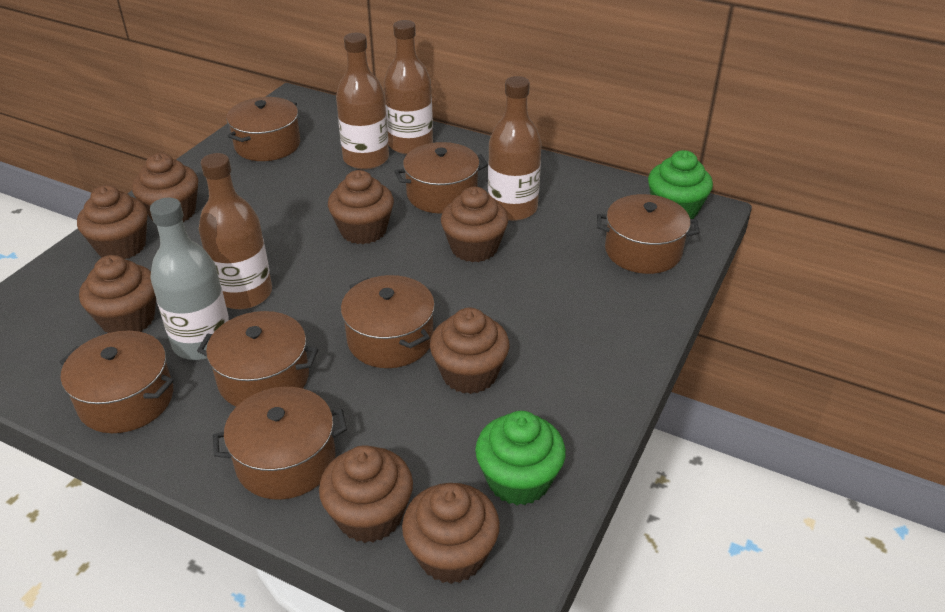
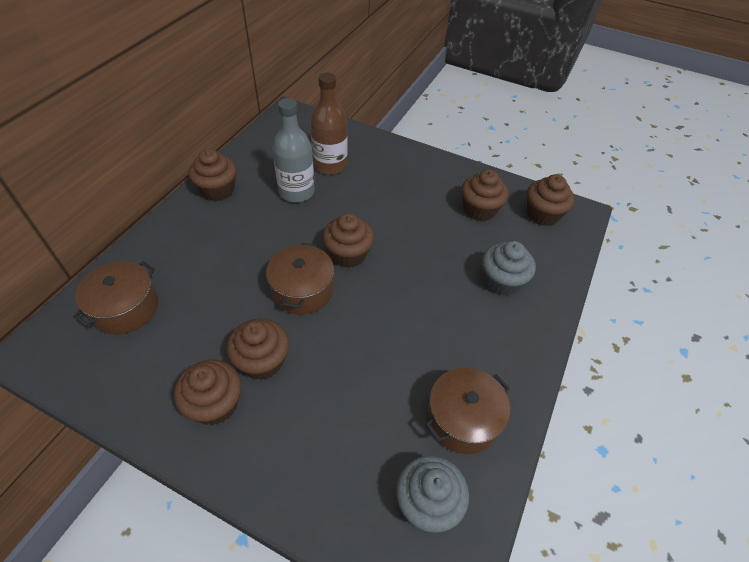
brown bottle: [199,153,272,310] [336,33,389,170] [384,20,433,155] [488,76,542,221] = 4 -> [310,73,348,174] = 1
brown cupcake: [77,185,147,259] [79,255,156,333] [132,153,198,222] [319,445,413,543] [328,170,394,244] [402,483,500,584] [430,308,510,394] [441,187,508,262] = 8 -> [174,360,242,425] [189,149,237,201] [227,318,289,380] [322,213,374,268] [462,169,508,221] [527,174,575,226] = 6
brown pot: [60,331,174,433] [197,311,318,407] [213,387,347,500] [226,97,300,161] [341,275,435,368] [394,142,488,214] [597,194,699,274] = 7 -> [73,261,158,334] [266,243,334,315] [425,367,510,454] = 3
green cupcake: [475,411,566,505] [648,150,713,219] = 2 -> none = 0
grey cupcake: none = 0 -> [396,456,469,533] [482,241,536,296] = 2

